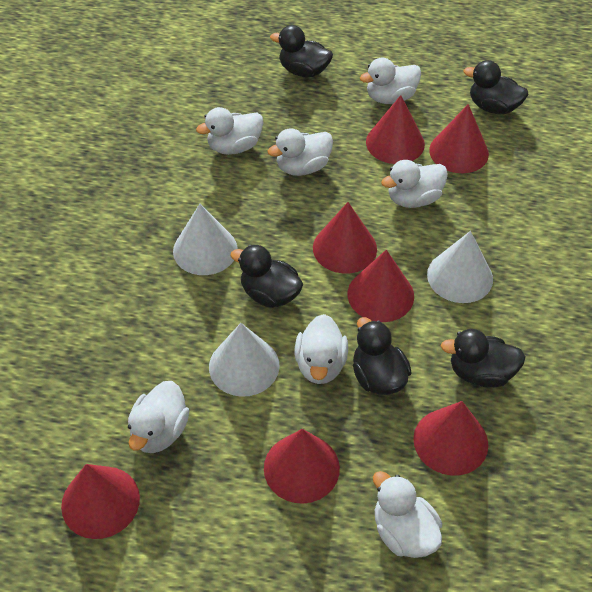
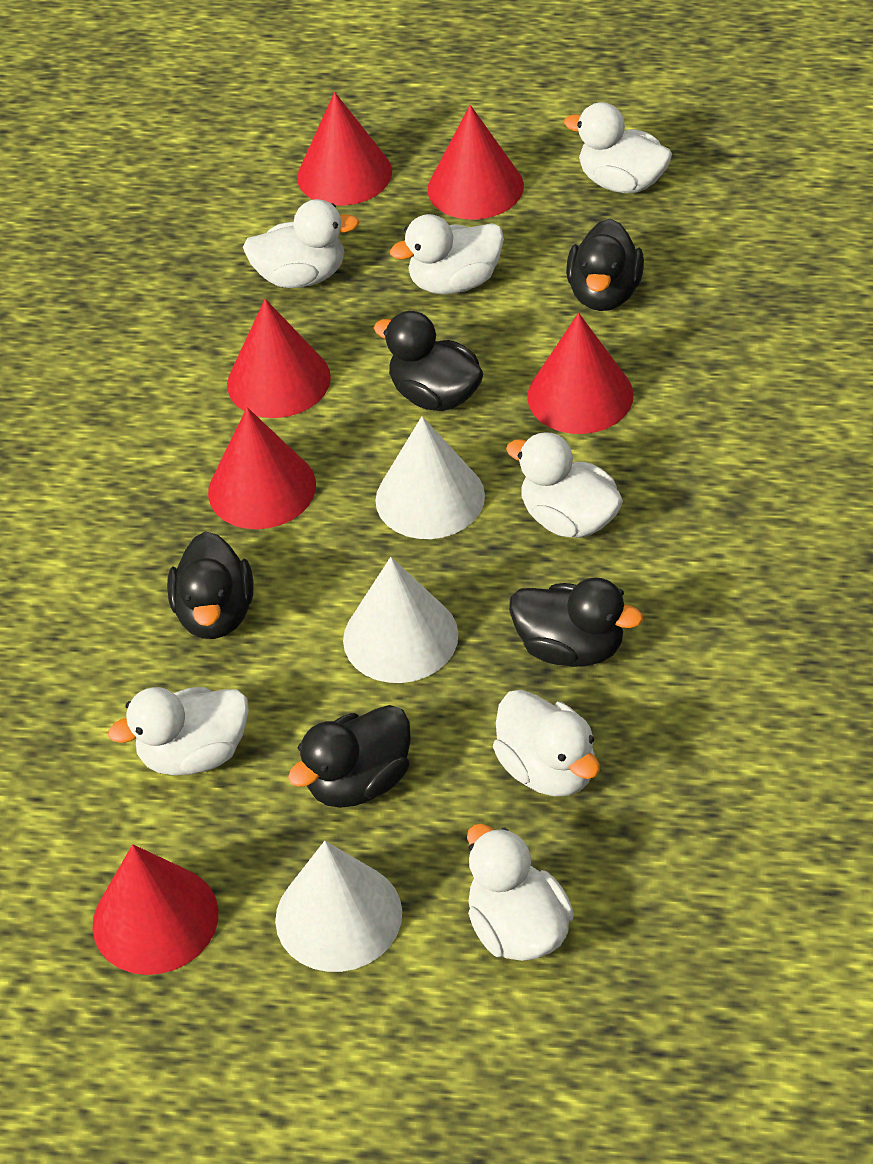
red cone: [61,464,140,539] [264,429,340,504] [313,202,377,273] [348,250,414,322] [366,95,425,164] [413,401,488,475] [429,104,489,173] = 7 -> [92,844,219,975] [208,407,316,529] [227,299,331,418] [297,92,392,206] [428,105,524,220] [527,313,634,434] = 6

